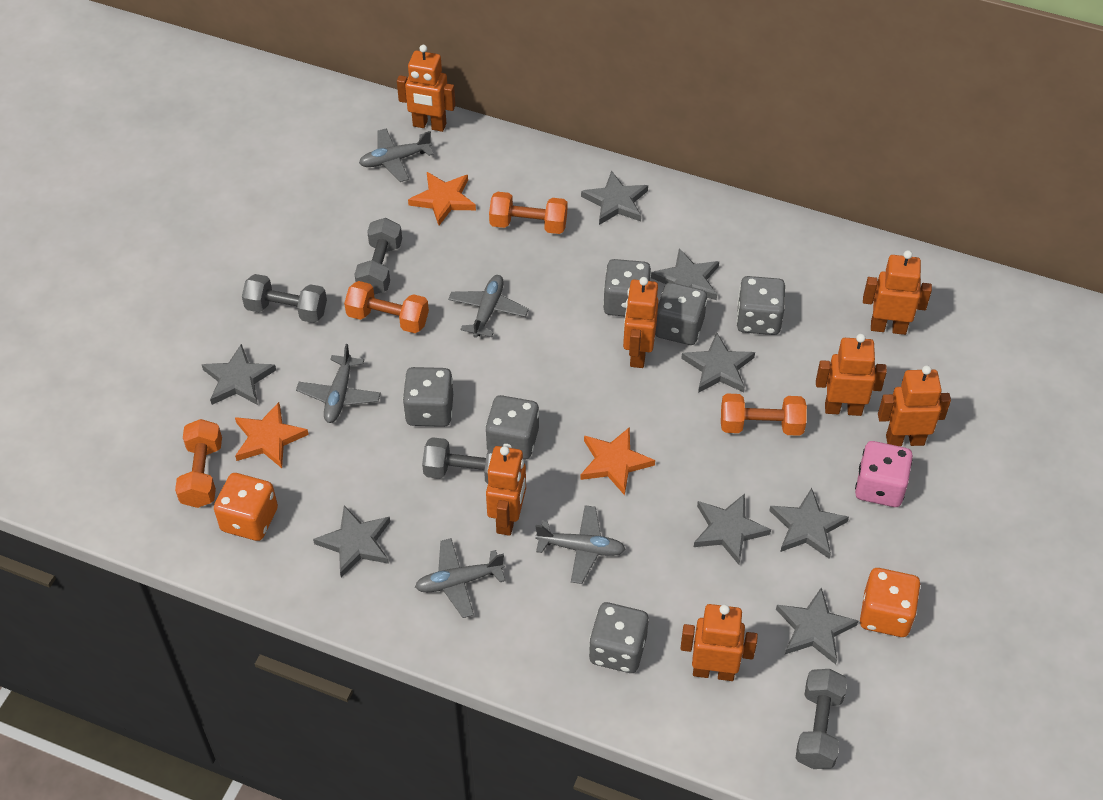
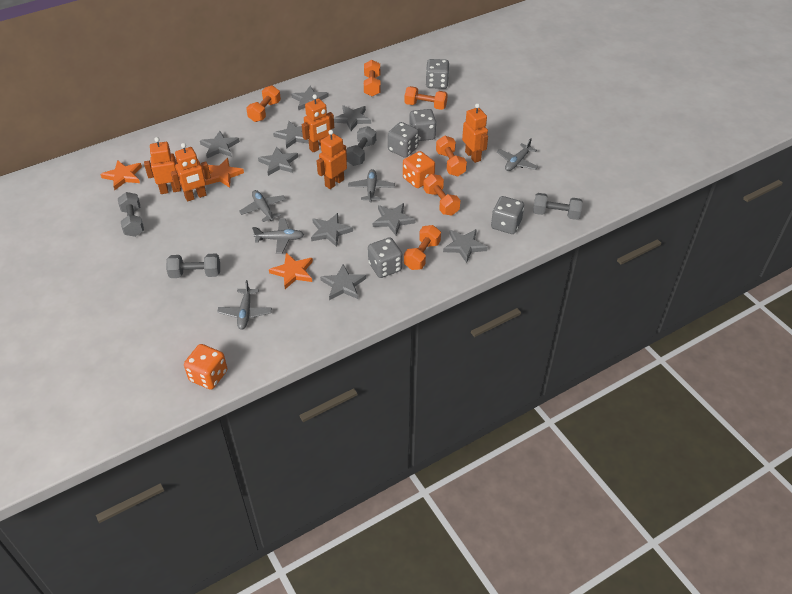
grey dice: [403,367,453,427] [485,395,539,459] [589,602,649,673] [603,259,651,316] [655,283,707,345] [736,276,785,335] = 6 -> [368,237,402,278] [388,122,419,158] [409,109,436,141] [426,59,449,89] [491,196,524,234] = 5
grey star: [202,344,276,405] [313,505,390,578] [581,171,648,225] [651,248,719,300] [681,332,755,393] [694,494,771,565] [769,488,849,559] [776,588,859,664] = 8 -> [200,131,240,158] [258,147,298,176] [273,121,309,149] [291,86,329,110] [311,213,353,247] [320,264,366,300] [334,105,371,131] [373,203,415,235] [443,229,488,263] = 9
orange dumbbell: [175,419,222,508] [344,281,429,333] [489,192,567,234] [721,394,807,436] = 4 -> [246,85,281,122] [364,60,381,97] [404,225,441,270] [405,86,448,110] [423,174,460,215] [436,136,467,176] = 6
orange robot: [397,45,455,132] [486,446,526,536] [623,277,659,368] [680,604,758,681] [816,334,887,416] [863,250,932,335] [878,365,951,446] = 7 -> [144,137,181,194] [171,143,211,202] [302,94,334,152] [317,130,347,189] [462,103,488,163] = 5
pink dice: [855,441,913,507] = 1 -> none = 0

